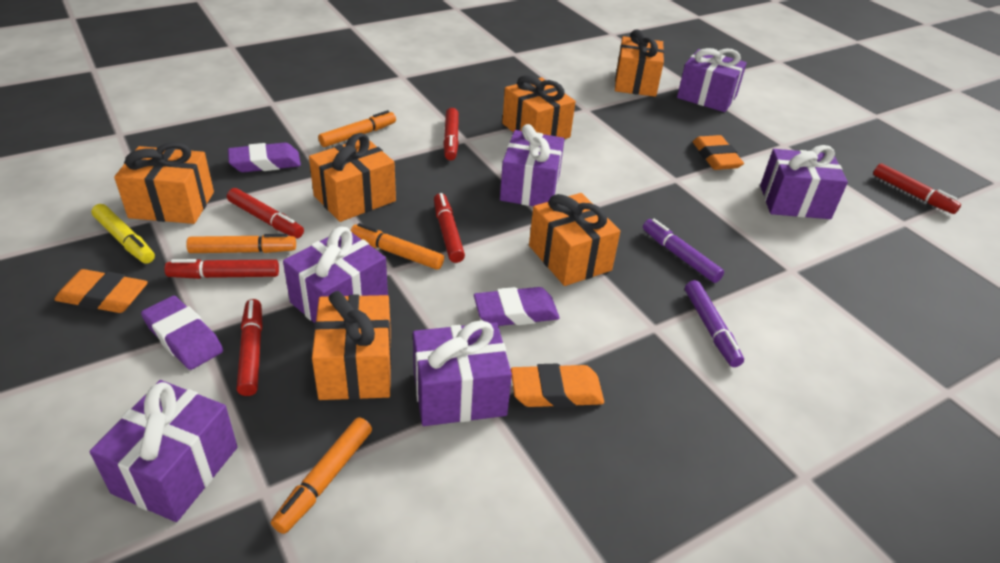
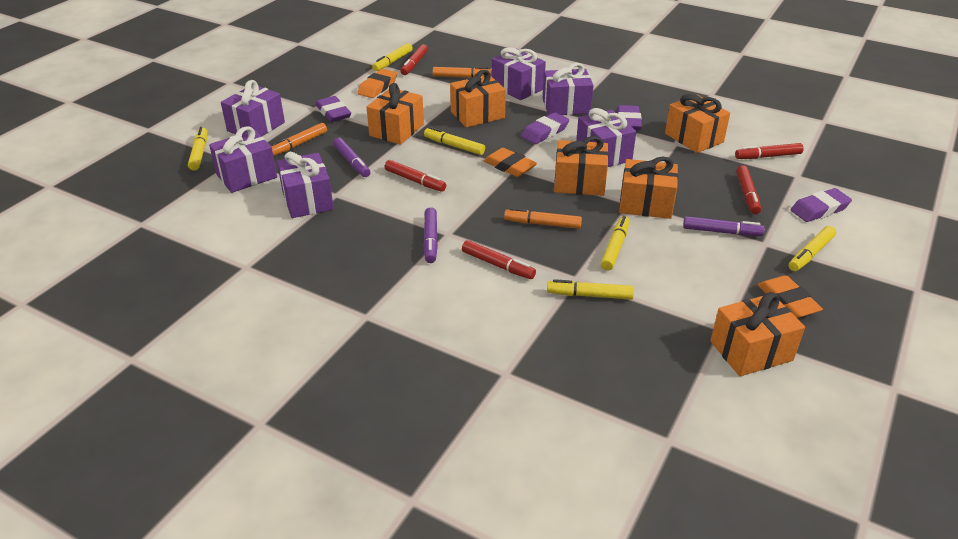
orange marker: [186,234,296,253] [271,418,372,534] [318,110,396,147] [350,223,444,270] = 4 -> [271,123,327,156] [433,67,492,78] [504,208,582,229] = 3
purple eraser: [141,296,223,370] [228,143,301,172] [474,287,560,326] = 3 -> [316,96,351,122] [521,112,569,144] [617,105,642,131] [791,188,852,222] = 4
purple marker: [643,219,724,283] [685,280,744,367] = 2 -> [333,138,370,177] [423,207,438,263] [683,216,765,236] = 3
red marker: [164,259,279,279] [227,188,304,238] [237,299,263,396] [434,193,465,263] [443,108,459,160] [873,164,961,214] = 6 -> [385,160,446,192] [400,44,428,75] [462,240,536,279] [735,143,804,159] [736,165,761,214] = 5
yellow marker: [91,204,155,264] = 1 -> [188,127,208,171] [372,43,413,71] [424,127,485,155] [547,279,634,300] [601,216,630,271] [789,226,836,271] = 6

